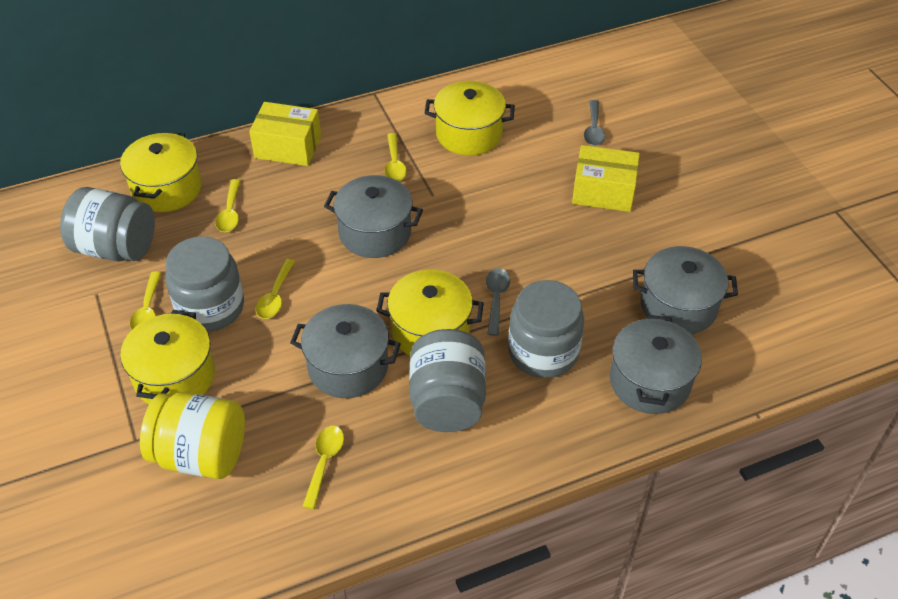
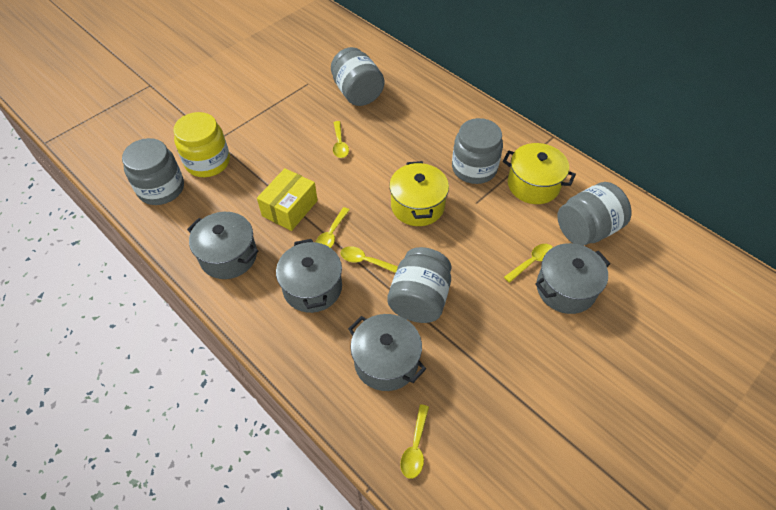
grey jar: [60,187,155,261] [165,236,244,332] [409,329,486,432] [508,280,584,378] = 4 -> [122,138,184,205] [331,47,384,106] [387,247,452,323] [452,118,503,184] [557,182,631,246] = 5
grey spoon: [486,268,510,336] [584,100,605,146] = 2 -> none = 0
yellow box: [249,102,321,166] [572,145,640,212] = 2 -> [257,168,318,231] = 1
yellow pot: [120,131,202,212] [120,310,215,404] [377,270,484,356] [425,81,515,156] = 4 -> [389,161,449,226] [503,143,576,204] = 2

